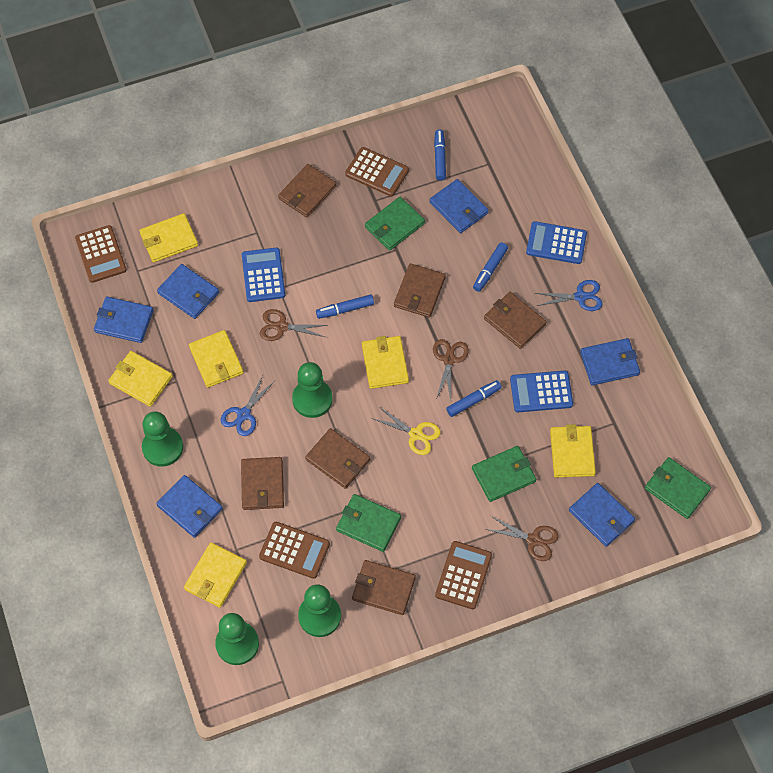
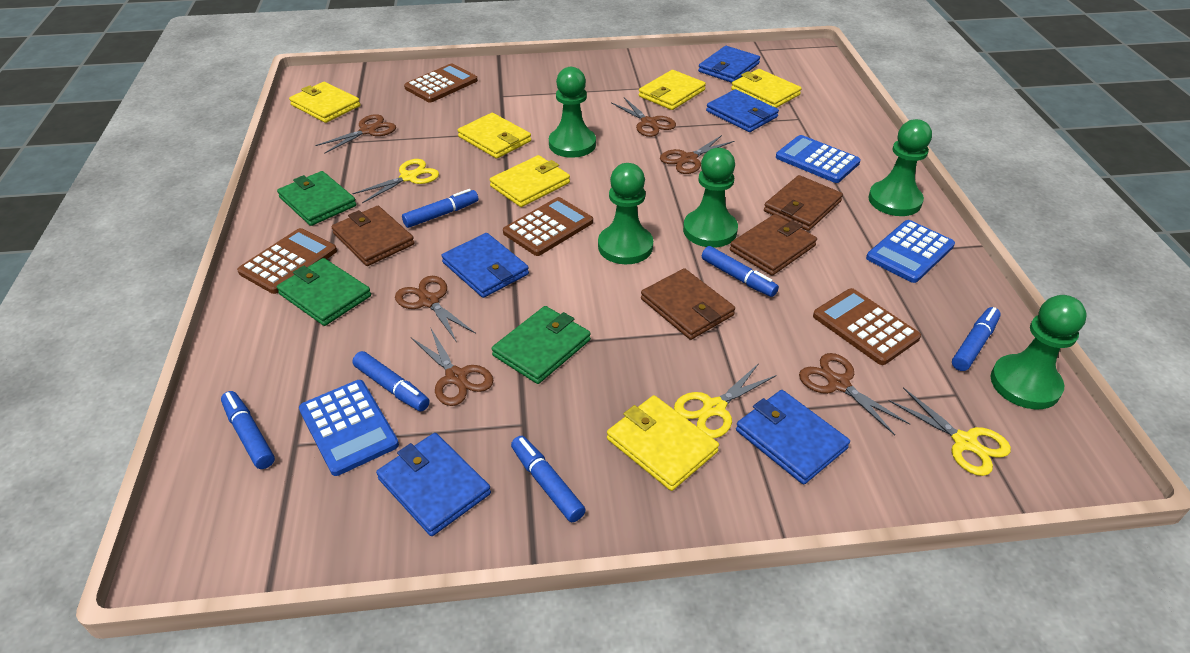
blue marker: [316,294,374,319] [434,129,446,181] [446,380,502,417] [473,243,508,292] = 4 -> [221,391,275,469] [352,351,430,411] [402,189,478,228] [511,436,586,522] [702,246,779,297] [952,307,1001,371] = 6
blue scissors: [221,375,275,436] [535,280,603,311] = 2 -> none = 0
blue wallet: [94,297,154,343] [156,475,223,538] [157,264,219,319] [429,179,489,233] [569,483,635,547] [580,338,640,385] = 6 -> [376,433,491,536] [442,233,529,298] [698,46,760,83] [706,89,779,132] [736,390,850,485] = 5
brown scissors: [260,309,327,341] [433,339,469,402] [486,516,559,561] = 3 -> [315,114,396,154] [395,276,476,342] [411,327,493,406] [611,97,676,137] [660,135,734,174] [799,353,910,435] = 6
brown wallet: [241,457,284,510] [278,164,337,218] [305,428,370,489] [352,560,416,615] [394,263,446,318] [484,292,547,349] = 6 -> [331,206,414,266] [641,268,735,340] [730,214,817,276] [764,175,843,231] = 4
green pawn: [142,411,183,467] [215,613,259,665] [292,362,333,418] [298,584,341,637] = 4 -> [549,67,596,158] [598,163,653,264] [683,148,738,248] [868,119,932,216] [990,295,1087,409] = 5
green wallet: [336,494,401,552] [365,197,425,251] [472,446,536,502] [645,457,711,519] = 4 -> [277,171,356,226] [277,258,371,326] [492,306,591,384] = 3
yellow scissors: [371,407,441,455] = 1 -> [352,159,439,203] [674,363,777,438] [889,387,1011,476] = 3

